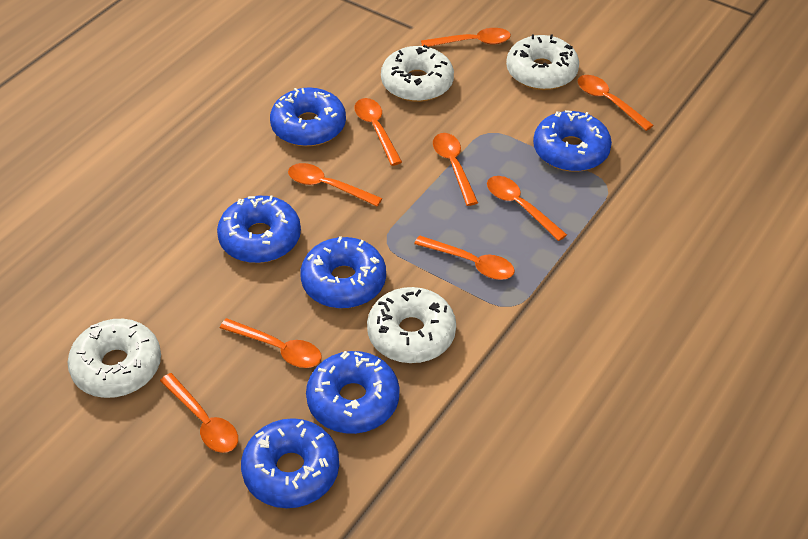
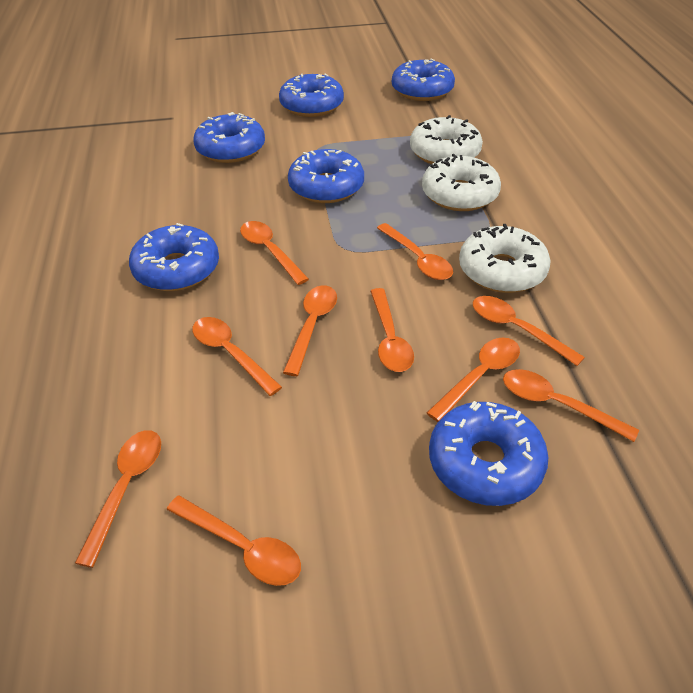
orange spoon: [160,373,238,453] [220,318,322,368] [288,163,382,206] [355,98,402,166] [414,235,515,280] [421,28,511,47] [433,133,478,206] [487,176,567,241] [578,75,654,131] = 9 -> [75,430,161,568] [166,495,301,586] [192,317,282,396] [240,221,309,285] [283,285,337,376] [370,288,414,372] [377,223,453,280] [427,337,520,422] [473,296,585,366] [503,369,639,442] = 10
white donut: [68,319,161,398] [367,287,456,363] [381,45,454,102] [506,34,579,90] = 4 -> [410,115,483,164] [422,154,501,211] [459,224,550,293] = 3

